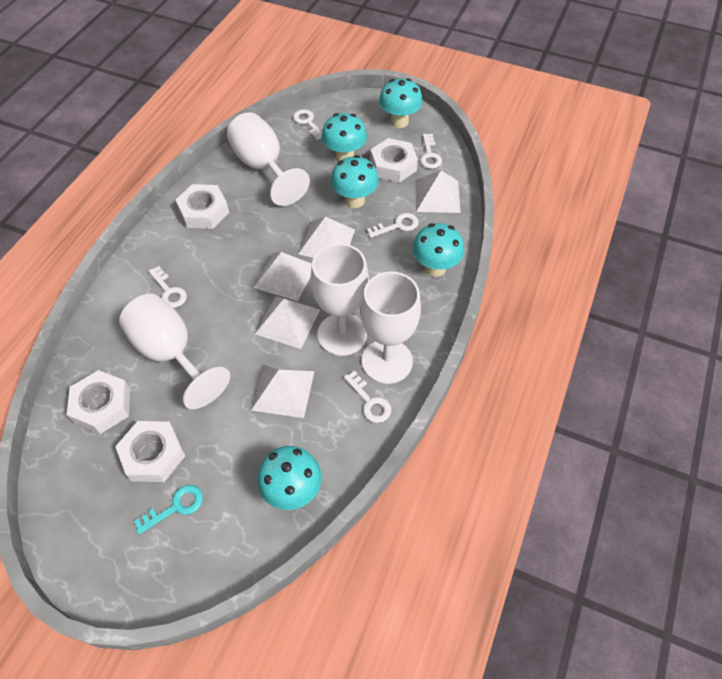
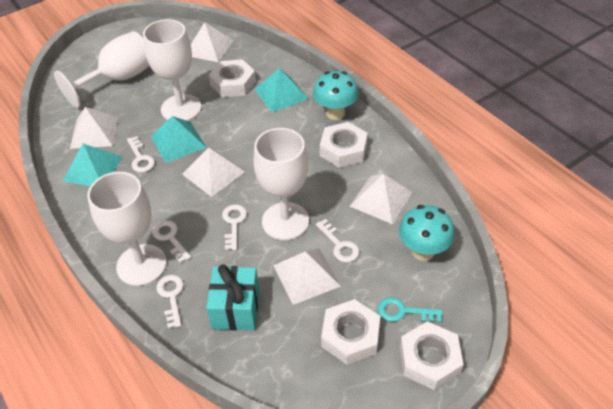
turquoise gift: none = 0 -> [206,264,259,330] = 1
turquoise mushroom: [257,446,322,510] [322,113,367,162] [331,155,379,208] [379,78,423,128] [412,223,464,277] = 5 -> [313,71,358,120] [399,205,454,261] = 2
turquoise pyramid: none = 0 -> [63,144,122,186] [151,116,207,163] [254,68,308,112] = 3

